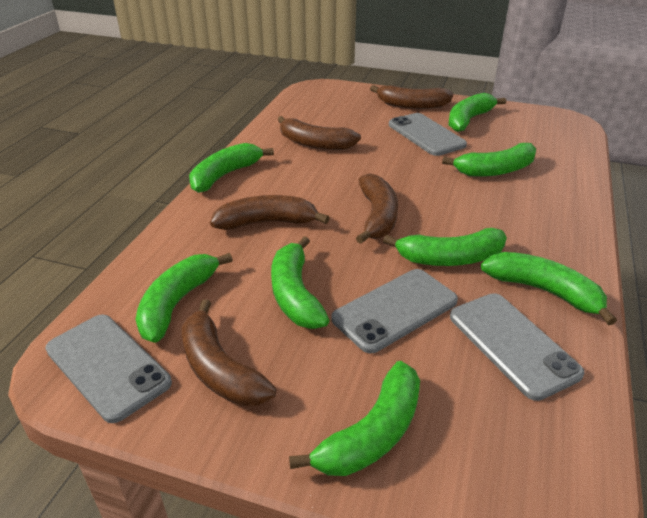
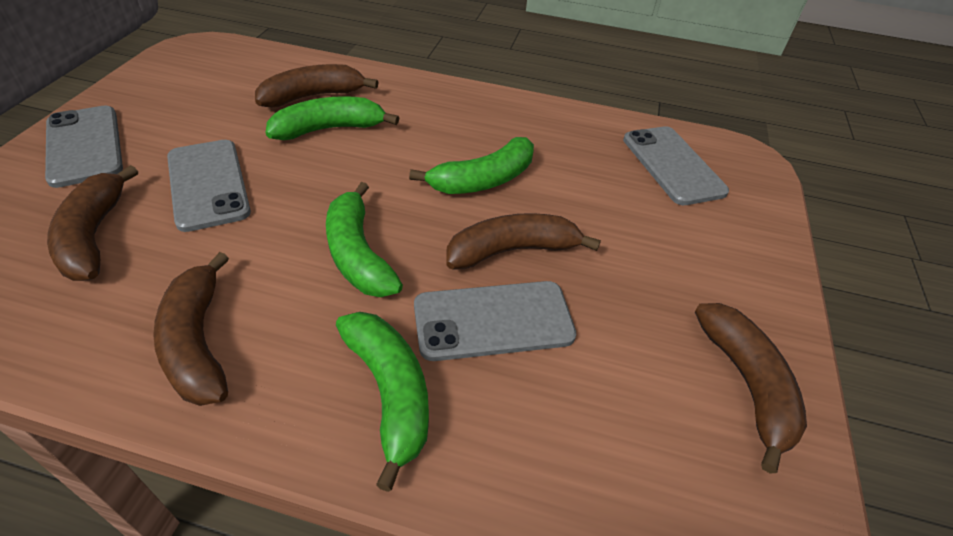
green banana: [135,253,233,343] [189,143,274,193] [271,236,329,329] [289,361,420,476] [383,228,507,266] [442,143,536,177] [449,93,506,132] [481,252,617,325] = 8 -> [265,96,399,140] [326,182,403,297] [336,312,429,492] [409,137,534,194] = 4

